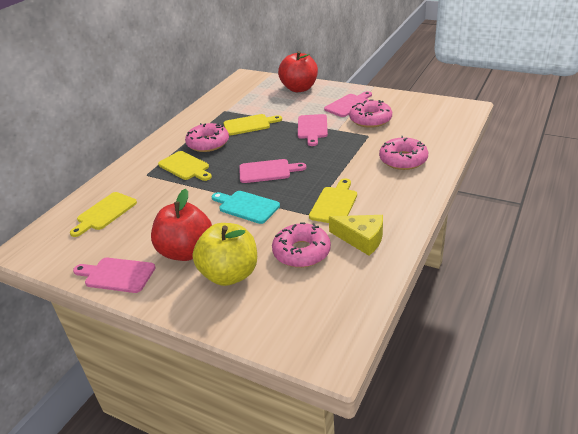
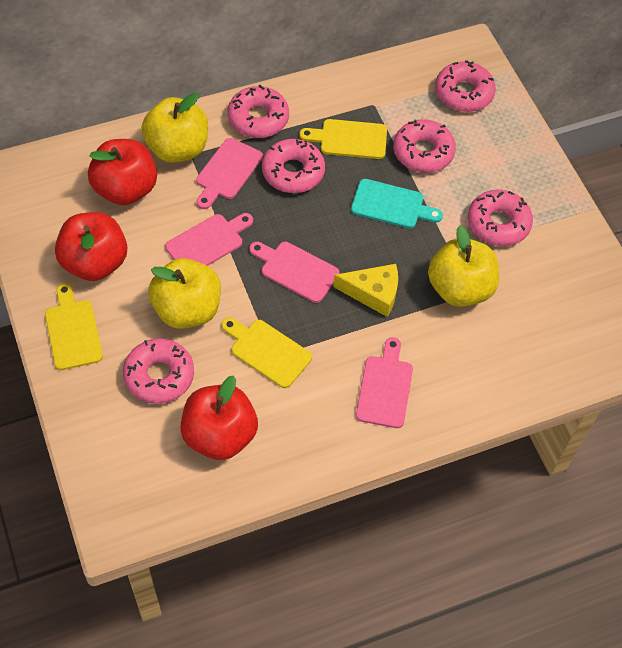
pink donut: [185,123,229,152] [272,222,331,268] [349,99,392,128] [379,136,428,170] = 4 -> [123,338,194,404] [228,85,289,138] [262,139,325,193] [393,119,456,173] [435,60,496,112] [468,190,533,246] = 6
red apple: [151,189,212,261] [278,51,318,92] = 2 -> [55,212,127,281] [88,139,157,205] [180,375,258,460] = 3
yellow apple: [192,223,257,286] = 1 -> [142,93,208,163] [148,258,221,329] [428,225,499,307] = 3
yellow cutting board: [70,192,137,237] [158,151,212,181] [224,114,282,135] [309,178,357,223] = 4 -> [45,283,103,370] [221,317,312,388] [299,119,387,159] = 3

